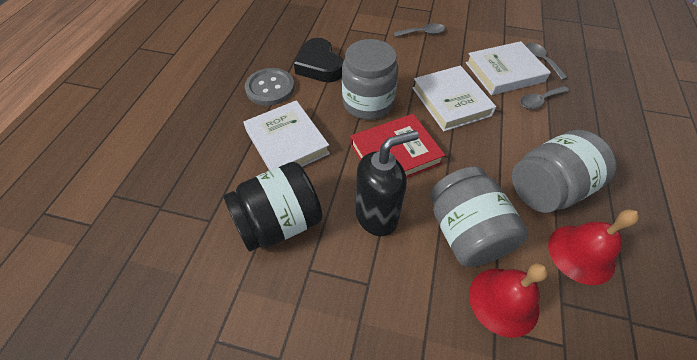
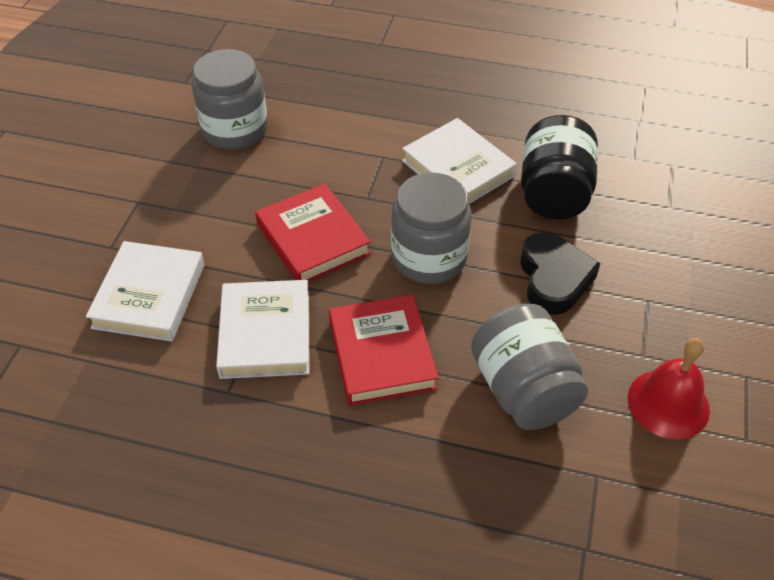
black soap dispenser: [356,130,419,236] = 1 -> none = 0
grey button: [245,68,295,106] = 1 -> none = 0
grey spoon: [393,23,445,37] [520,86,569,109] [526,43,568,80] = 3 -> none = 0
red bell: [469,263,548,338] [548,209,639,285] = 2 -> [628,338,710,439] = 1
red book: [350,114,445,178] = 1 -> [255,183,371,282] [329,295,439,406] = 2

